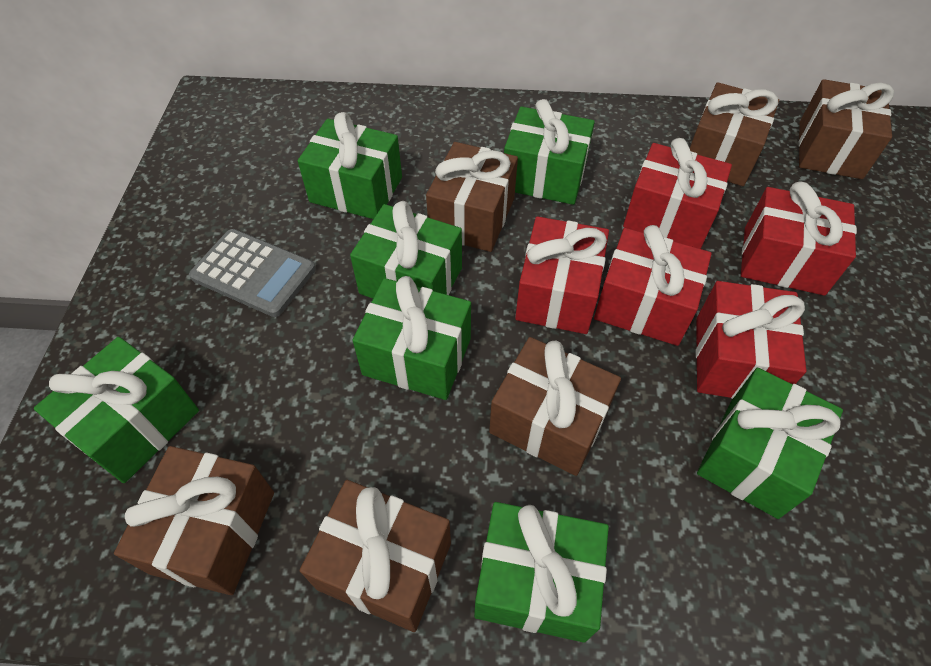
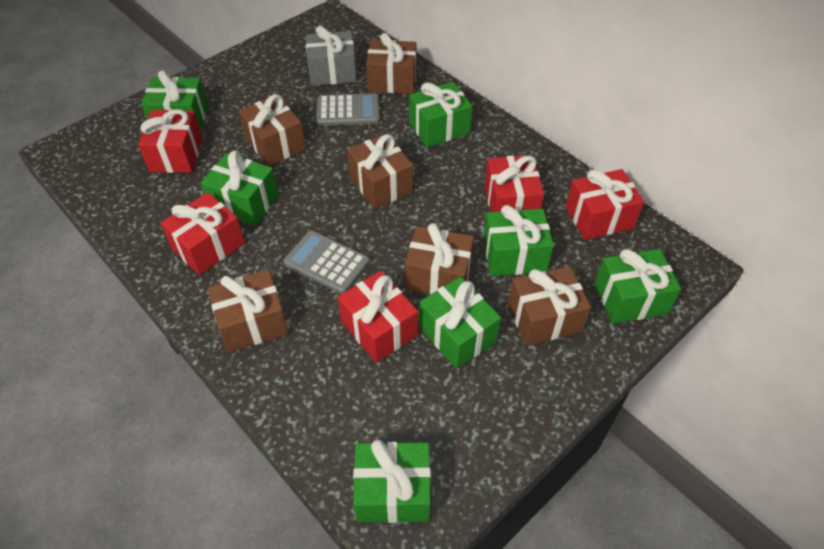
grey calculator: [189,229,316,317] = 1 -> [283,230,369,294] [317,93,380,126] = 2
grey gift: none = 0 -> [306,26,357,86] = 1

